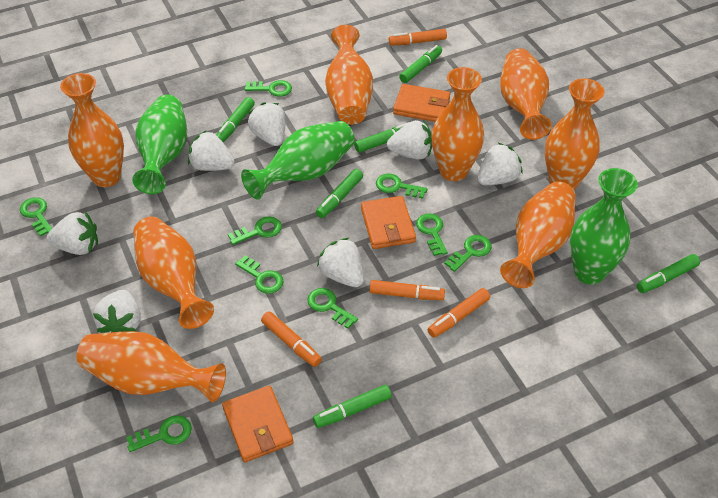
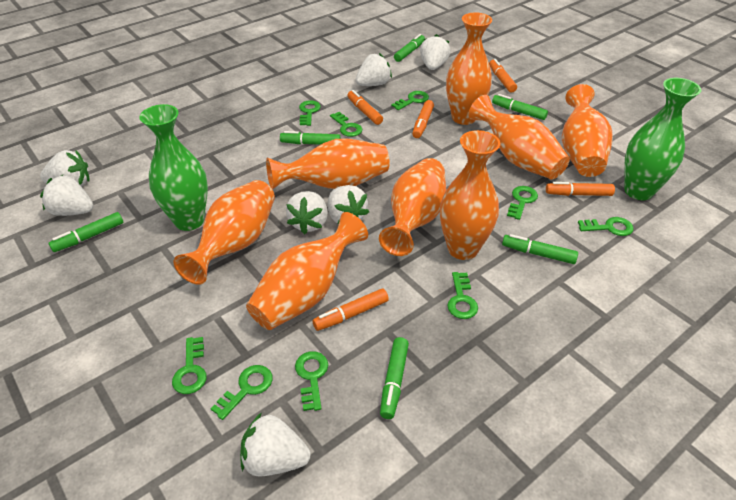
green vase: [132,95,187,194] [241,121,355,200] [570,168,638,285] = 3 -> [139,104,208,231] [624,78,701,200] = 2
orange marker: [261,311,322,367] [370,280,445,300] [389,29,447,46] [428,288,490,338] = 4 -> [312,288,389,331] [347,90,383,125] [412,100,434,138] [489,59,517,93] [546,182,615,196] = 5
orange wallet: [222,386,294,462] [361,196,416,249] [393,84,450,122] = 3 -> none = 0

